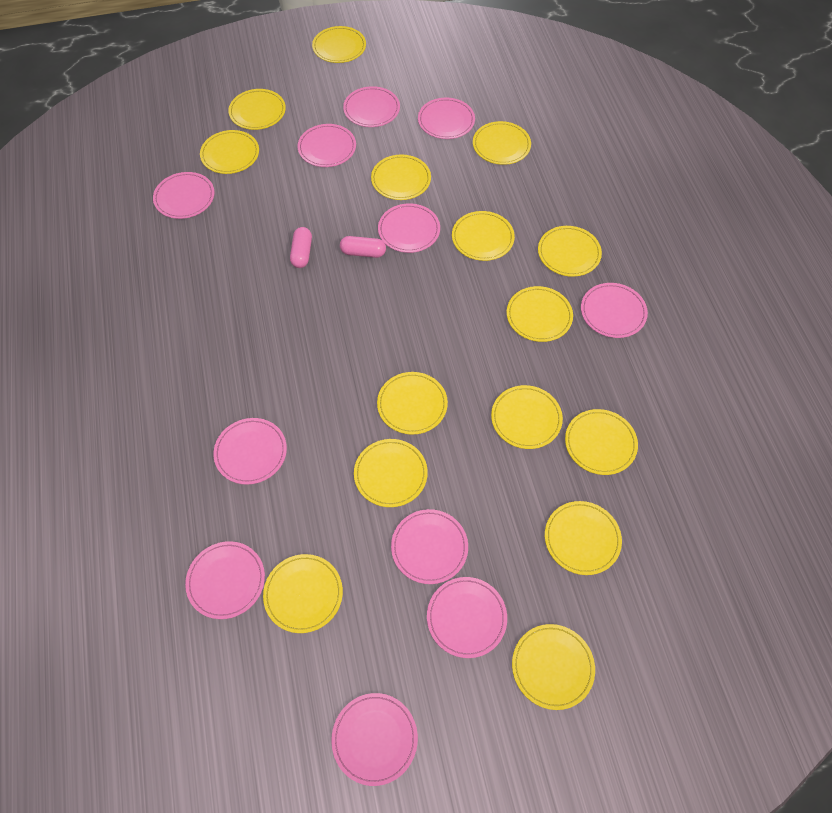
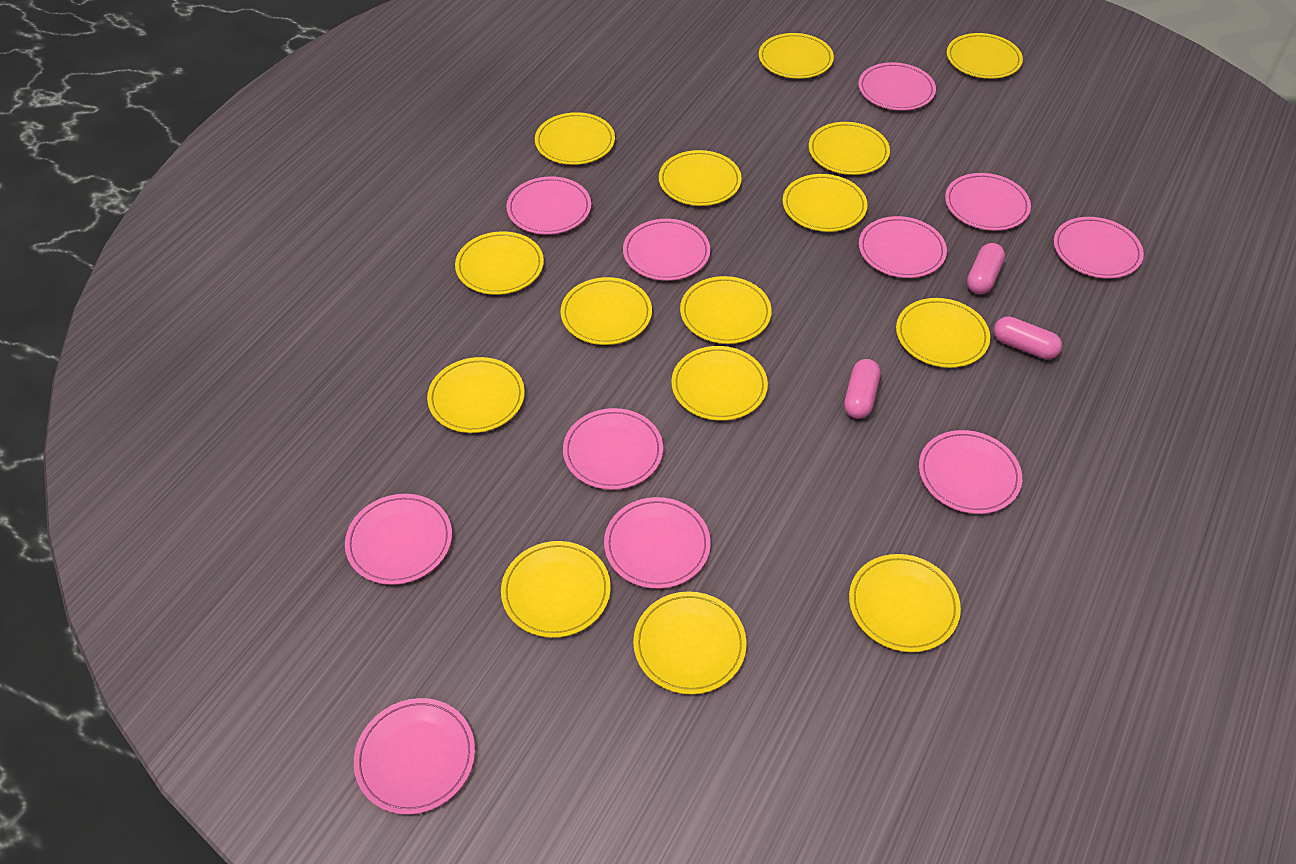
pink capsule: [290,227,312,268] [340,236,386,258] = 2 -> [844,359,880,419] [967,243,1005,294] [994,316,1062,359] = 3

